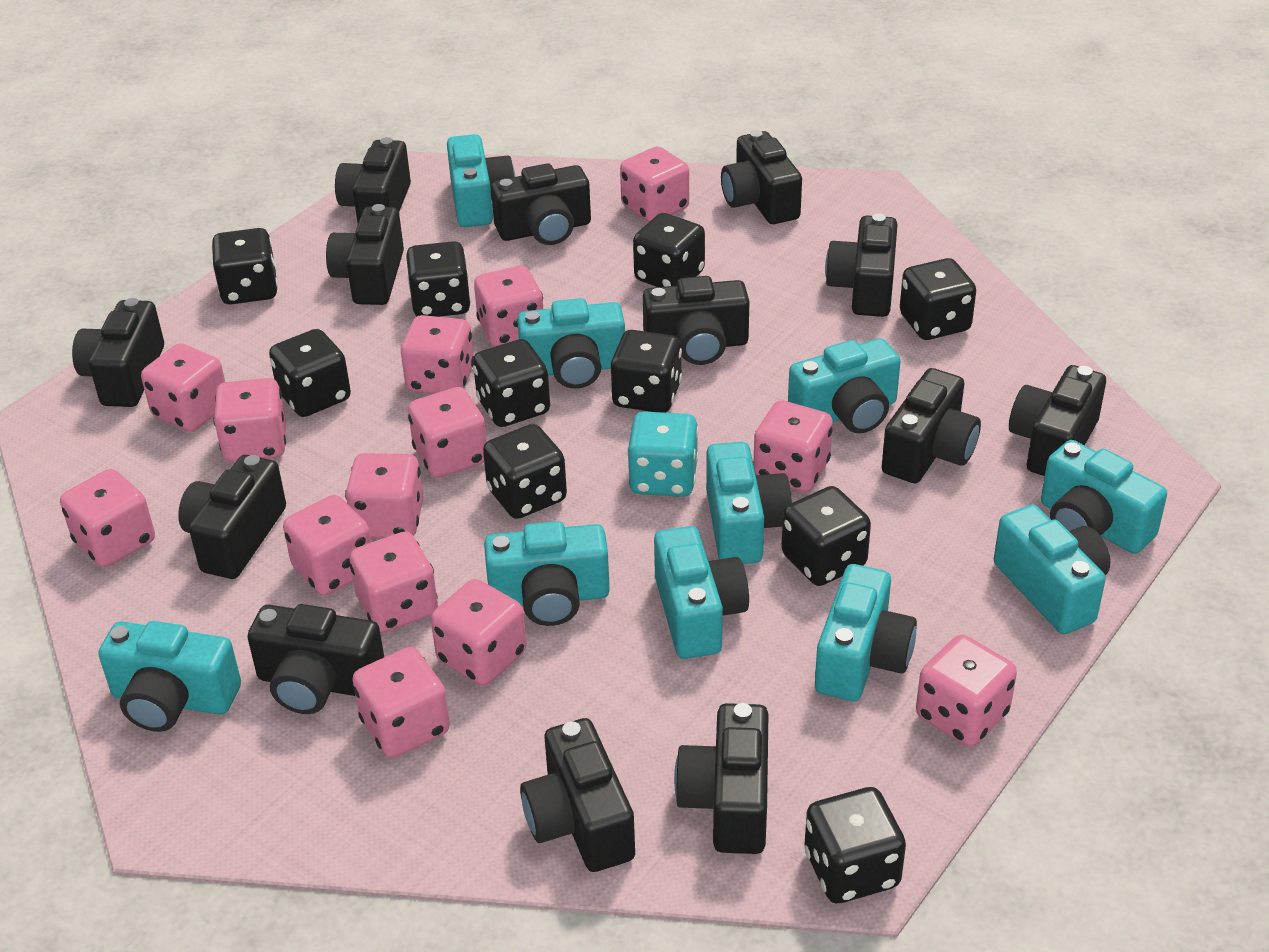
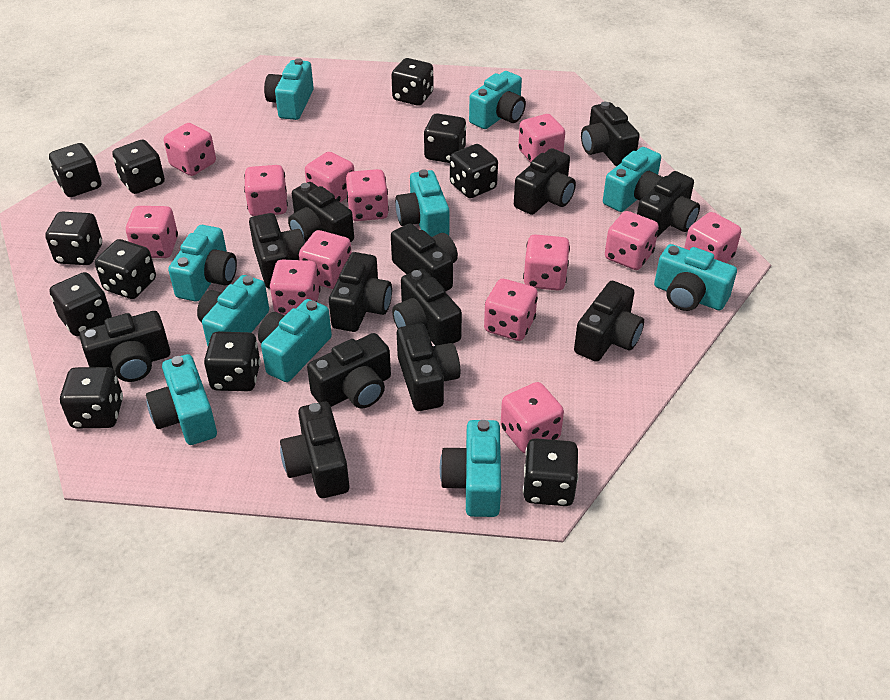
black dice: [212,228,278,305] [269,329,351,417] [406,241,471,317] [473,339,550,427] [483,424,567,519] [611,330,682,413] [633,213,705,287] [781,486,871,586] [805,787,906,903] [900,258,976,340] = 10 -> [45,211,102,265] [49,143,101,197] [50,272,112,336] [60,367,123,428] [95,239,156,299] [112,140,165,194] [204,332,261,391] [391,58,433,106] [424,113,466,163] [450,144,498,198] [523,438,578,506] = 11
pink dice: [60,469,155,567] [141,343,225,432] [213,378,286,462] [283,495,372,595] [345,453,423,538] [349,532,438,633] [352,647,450,758] [401,315,474,394] [408,387,487,478] [431,579,527,686] [474,266,543,347] [620,146,689,222] [753,400,833,492] [916,635,1017,747] = 14 -> [126,206,178,258] [164,123,216,176] [244,165,288,216] [269,259,320,315] [299,230,352,289] [305,152,354,202] [346,169,389,221] [484,279,538,341] [501,382,564,453] [518,114,565,162] [523,234,570,290] [605,211,659,270] [684,212,741,263] = 13
turquoise dice: [627,412,698,497] = 1 -> none = 0

